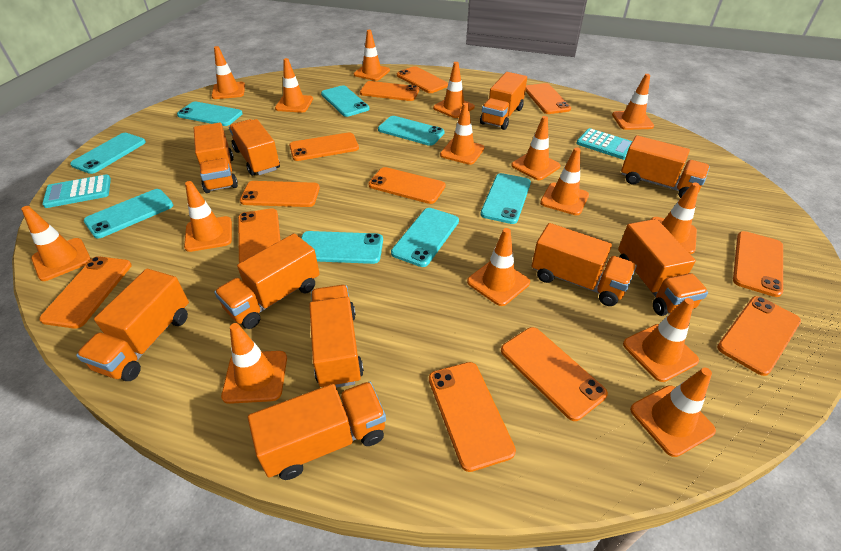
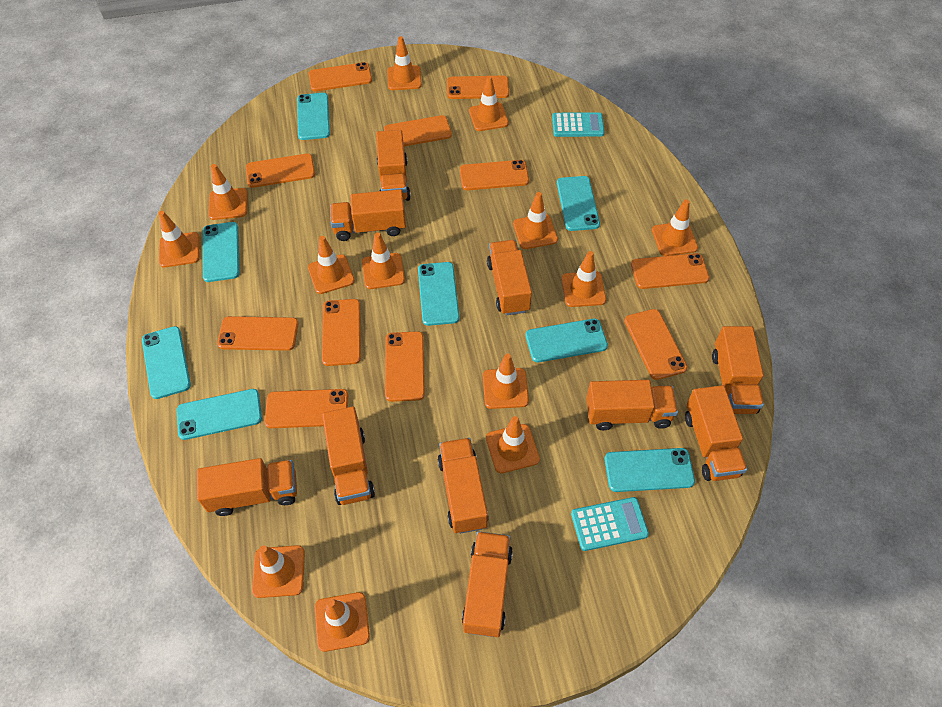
orange phone: [39,257,132,329] [238,208,281,263] [240,181,320,207] [289,132,359,161] [360,81,419,101] [368,167,445,204] [397,66,448,93] [429,362,516,472] [501,327,608,421] [525,83,571,114] [717,296,801,376] [733,231,783,297] = 12 -> [217,316,299,351] [246,153,315,188] [264,389,348,428] [309,62,372,91] [322,299,361,366] [384,115,452,146] [385,331,425,402] [447,76,509,99] [460,160,529,190] [624,309,687,380] [631,253,710,289] = 11
orange traffic cone: [21,206,91,281] [184,181,232,252] [211,46,245,99] [221,323,287,404] [275,58,313,113] [354,30,390,81] [433,62,475,118] [440,103,484,165] [467,228,530,306] [511,116,561,180] [540,147,589,215] [612,74,654,130] [623,298,699,382] [630,368,716,457] [651,182,700,254] = 15 -> [158,211,200,268] [208,164,248,220] [252,545,305,598] [308,236,355,294] [315,592,370,652] [362,232,405,289] [387,36,422,90] [469,76,509,131] [483,354,529,409] [486,416,540,473] [513,192,558,249] [562,251,606,307] [652,199,698,256] = 13

